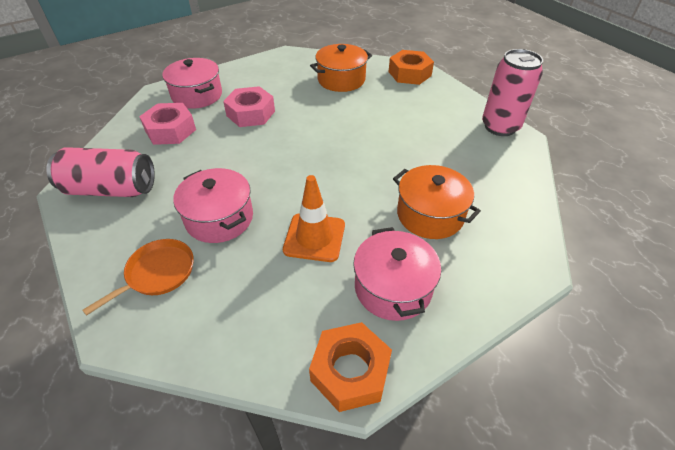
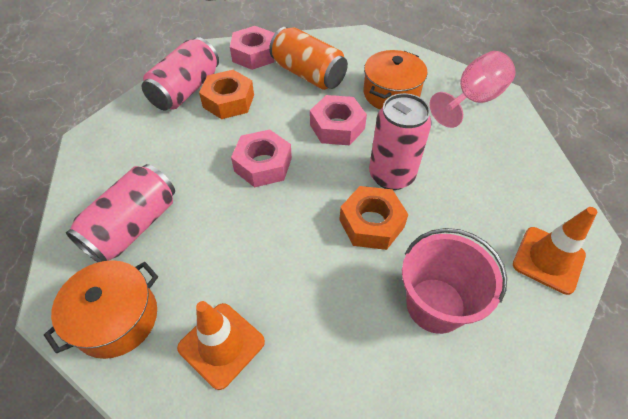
orange can: none = 0 -> [269,27,348,90] = 1
orange pan: [82,239,194,316] = 1 -> none = 0
orange traffic cone: [283,175,345,262] = 1 -> [177,301,265,390] [513,207,597,295] = 2
pink bucket: none = 0 -> [402,228,507,334] = 1
pink can: [46,147,155,197] [482,49,543,136] = 2 -> [66,164,175,262] [142,37,219,110] [369,93,432,190] = 3
pink goblet: none = 0 -> [430,51,516,128] = 1
pink nut: [139,103,196,145] [223,86,275,127] = 2 -> [230,26,275,70] [231,129,292,187] [310,95,367,145] = 3
pink pot: [162,58,222,109] [173,168,253,243] [353,227,441,321] = 3 -> none = 0

